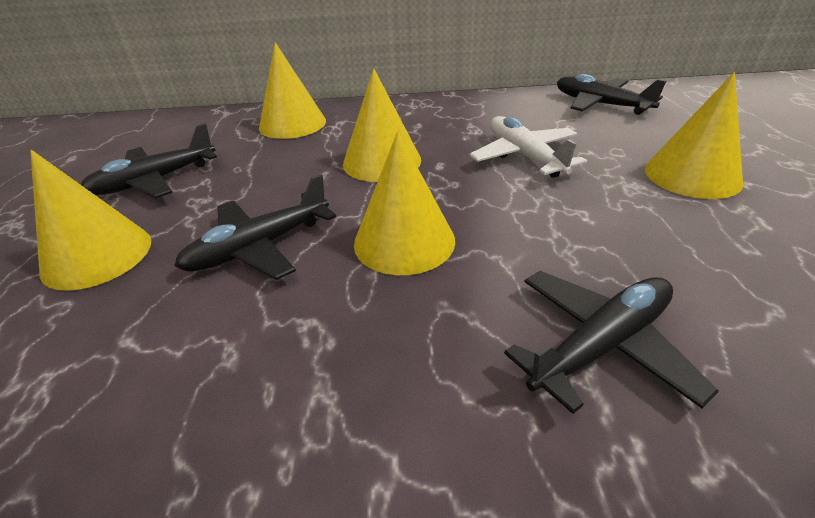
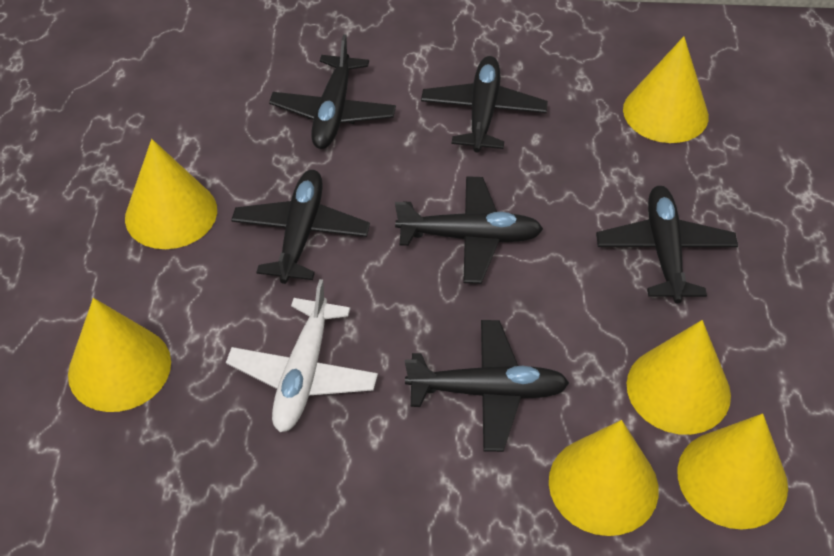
black plane: [81,123,217,198] [174,174,336,280] [504,271,719,414] [557,74,666,115] = 4 -> [231,170,370,284] [269,34,396,149] [395,176,543,284] [405,320,569,452] [421,56,548,152] [596,186,738,304] = 6
yellow cone: [30,150,151,291] [259,42,326,139] [343,69,421,182] [354,131,455,275] [645,72,743,199] = 5 -> [68,298,171,412] [125,139,217,249] [549,420,659,536] [623,36,709,143] [626,320,731,435] [677,413,788,530] = 6

